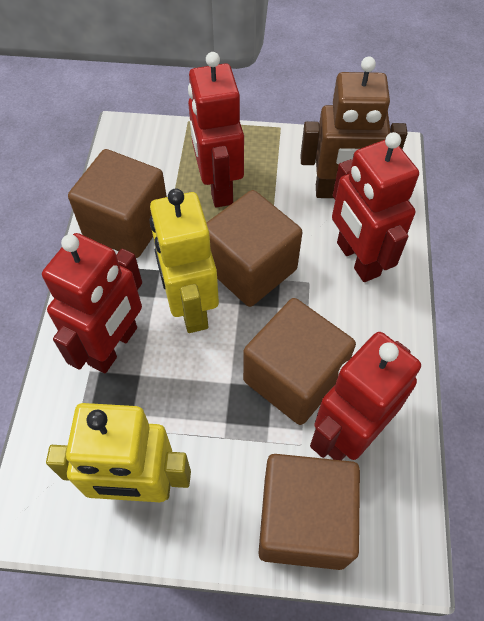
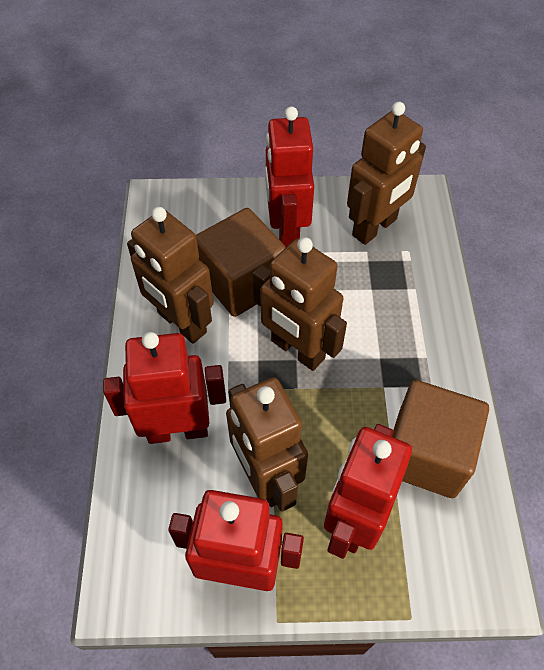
brown cube: [68,149,167,258] [206,190,302,307] [243,298,356,425] [258,454,360,570] = 4 -> [196,208,286,317] [392,380,489,498] = 2
brown robot: [301,57,407,198] = 1 -> [127,207,214,344] [226,377,308,512] [253,237,347,371] [347,102,426,245] = 4
yellow robot: [46,403,191,502] [149,189,219,333] = 2 -> none = 0

